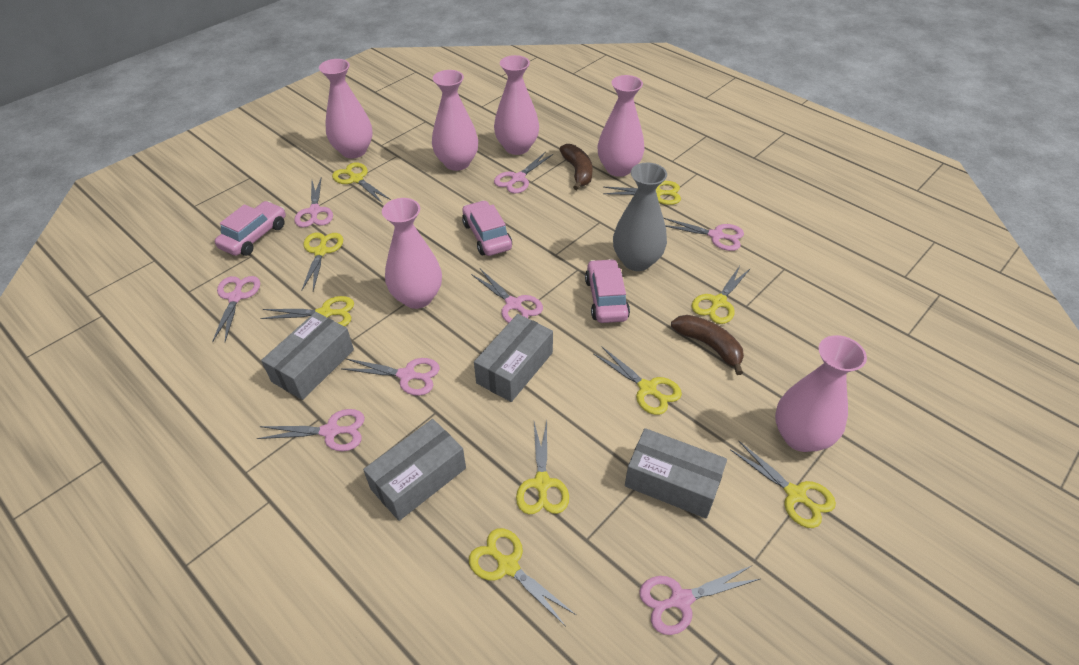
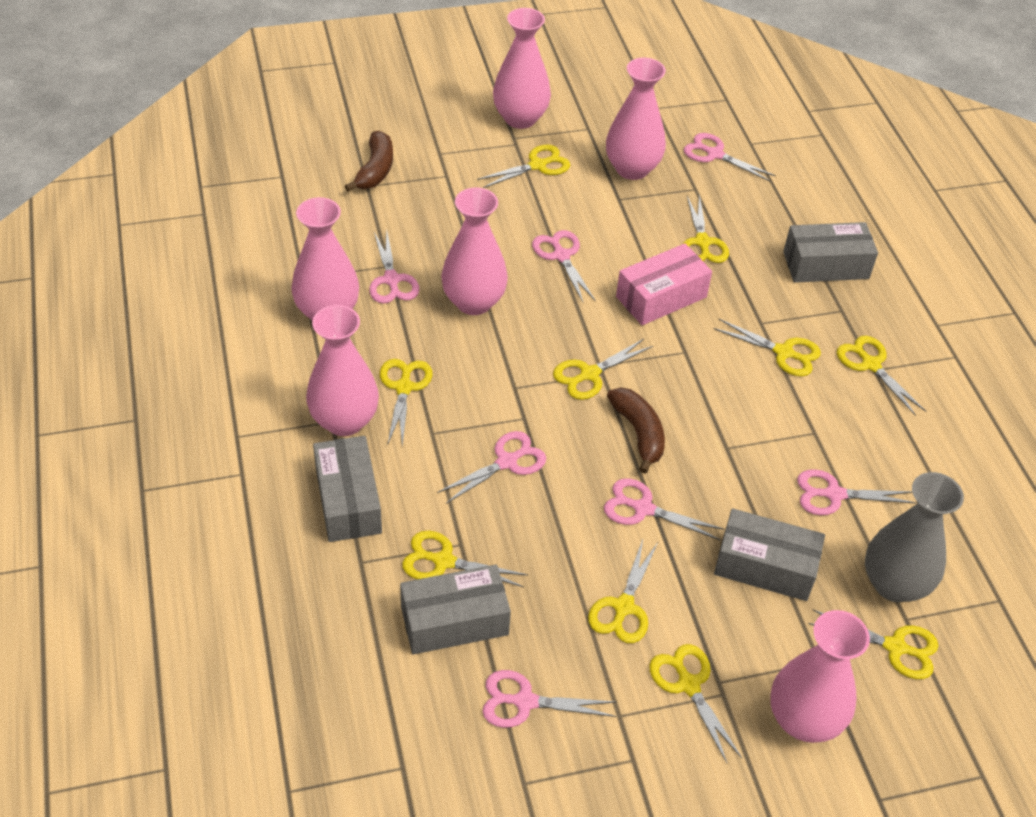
pink box: none = 0 -> [616,244,712,325] = 1
pink car: [215,201,286,256] [462,200,512,256] [585,259,630,323] = 3 -> none = 0
pink scissors: [212,276,260,343] [257,409,365,451] [294,178,333,227] [342,358,440,396] [471,269,543,323] [494,152,553,194] [639,566,760,635] [664,218,744,251] = 8 -> [369,232,419,304] [437,431,546,504] [482,670,617,728] [532,230,596,302] [604,478,724,540] [684,133,776,181] [797,469,916,515] = 7
yellow scissors: [260,296,354,327] [301,233,343,291] [332,162,391,204] [469,528,576,626] [516,421,569,514] [594,346,682,415] [603,181,681,205] [692,266,751,324] [730,441,836,528] = 9 -> [380,359,432,447] [402,531,528,587] [477,145,570,188] [553,339,653,400] [588,539,658,643] [649,644,742,764] [683,194,729,263] [713,319,821,376] [808,610,938,679] [837,336,926,416] = 10

